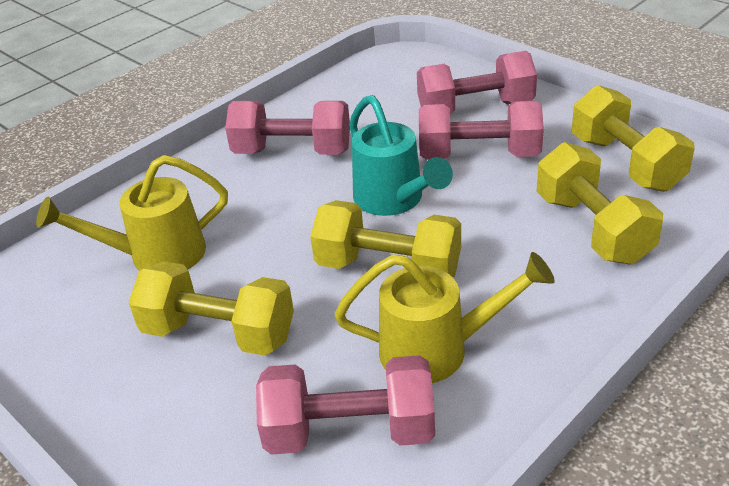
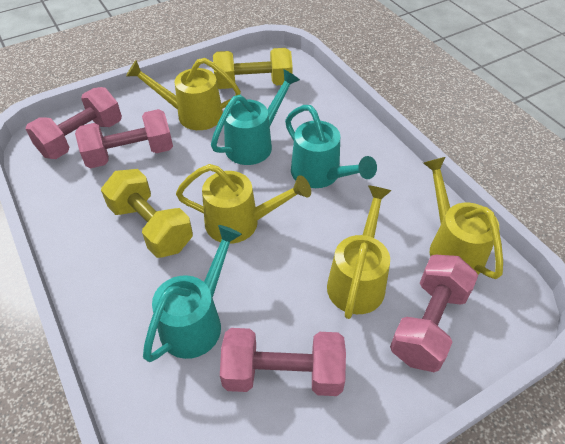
turquoise watering can: [349,95,453,216] = 1 -> [143,225,242,362] [211,69,300,165] [285,105,377,188] = 3
yellow dumbbell: [129,261,294,356] [310,200,461,277] [536,142,663,264] [572,85,695,192] = 4 -> [101,169,193,258] [213,48,293,89] = 2
yellow watering can: [36,155,228,271] [335,252,555,383] = 2 -> [126,58,241,130] [176,164,311,244] [327,185,391,319] [423,157,503,279] = 4

